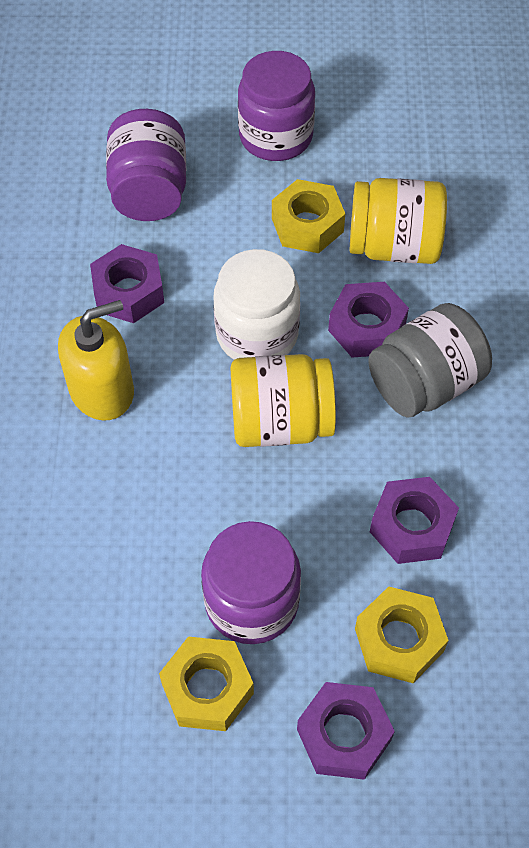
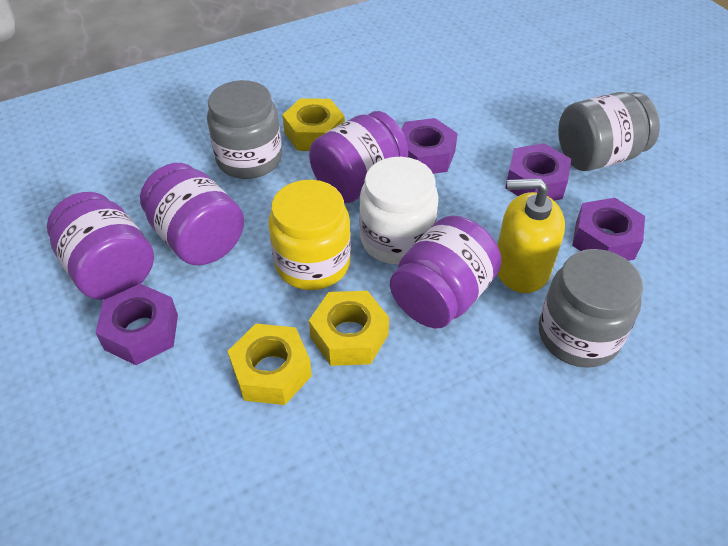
grey jar: [368,303,492,418] = 1 -> [207,80,282,179] [539,249,643,368] [558,92,660,171] = 3
purple jar: [106,109,186,221] [201,521,301,644] [238,51,315,161] = 3 -> [47,192,154,300] [140,163,244,265] [309,111,408,203] [390,215,501,328] = 4
yellow jar: [231,354,336,447] [350,178,447,264] = 2 -> [269,180,351,290] = 1

